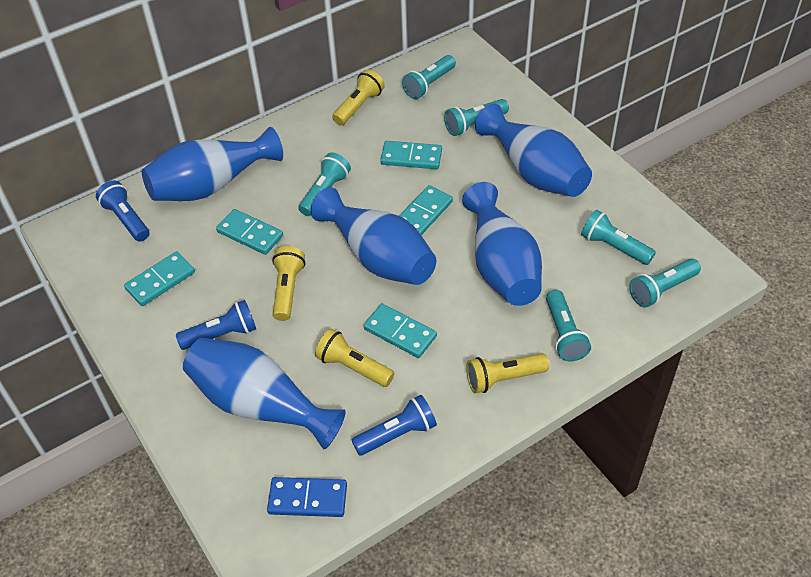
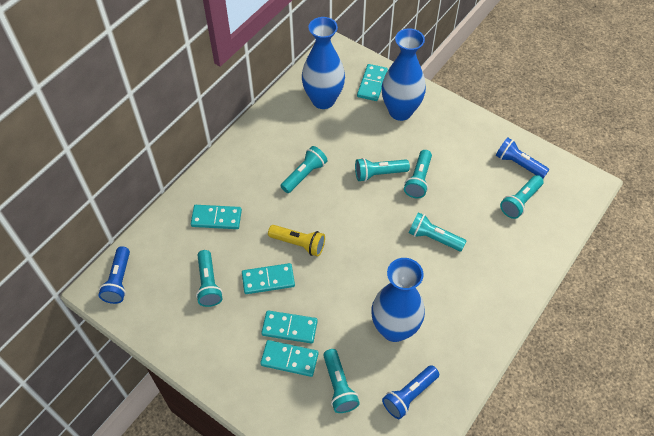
blue domino: [267,477,347,517] = 1 -> none = 0
blue vase: [142,127,283,201] [183,338,346,450] [311,187,436,285] [462,182,542,306] [475,104,592,197] = 5 -> [302,17,345,109] [372,258,425,342] [382,28,426,121] = 3
turquoise flashlight: [298,152,351,216] [402,55,456,99] [444,99,509,136] [546,290,591,362] [581,210,656,265] [629,259,701,308] = 6 -> [196,250,223,307] [280,146,328,193] [323,349,360,413] [355,158,410,182] [404,150,432,198] [409,212,466,251] [500,175,544,219] = 7
yellow flashlight: [272,246,305,321] [315,329,394,387] [332,69,385,125] [466,353,549,393] = 4 -> [268,225,325,256] = 1

